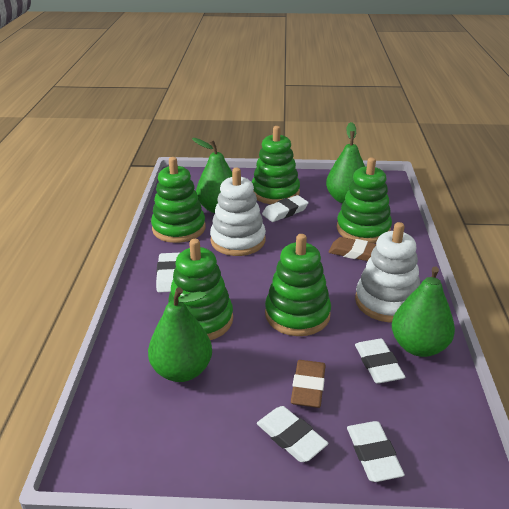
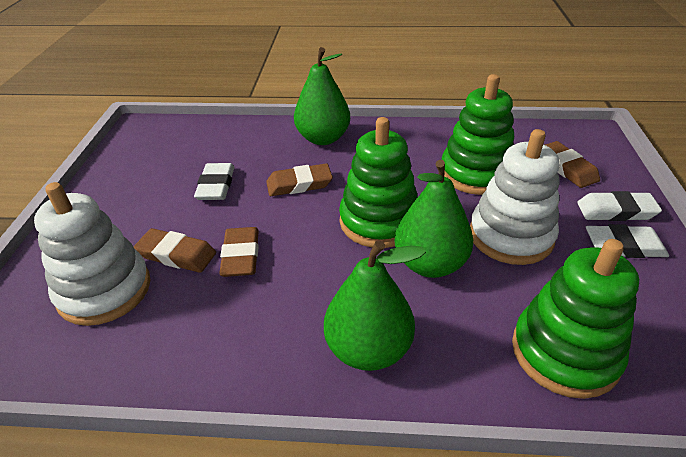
brown eraser: [291,360,326,408] [328,237,376,261] = 2 -> [134,228,216,273] [219,227,259,277] [266,163,333,196] [545,141,600,188] = 4
green pear: [148,287,212,382] [192,138,232,213] [326,122,365,203] [392,267,455,357] = 4 -> [294,47,350,145] [324,240,426,371] [394,160,473,278] = 3
green stacking toy: [151,157,206,243] [168,239,233,340] [252,126,300,204] [265,234,331,336] [337,157,392,243] = 5 -> [339,117,417,248] [442,74,514,195] [512,239,639,399] = 3
white eraser: [156,253,180,292] [257,406,328,462] [262,195,309,222] [347,421,405,482] [355,339,405,384] = 5 -> [194,163,235,200] [577,191,662,221] [586,224,669,258] = 3

